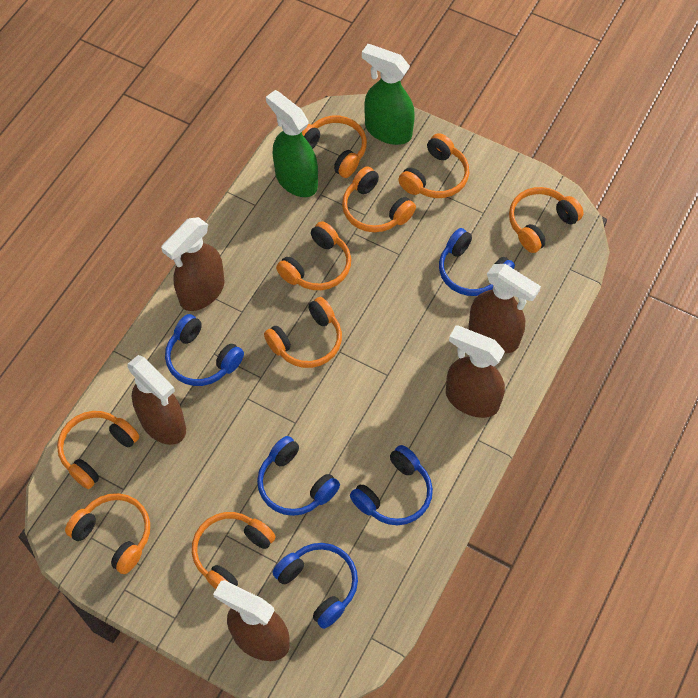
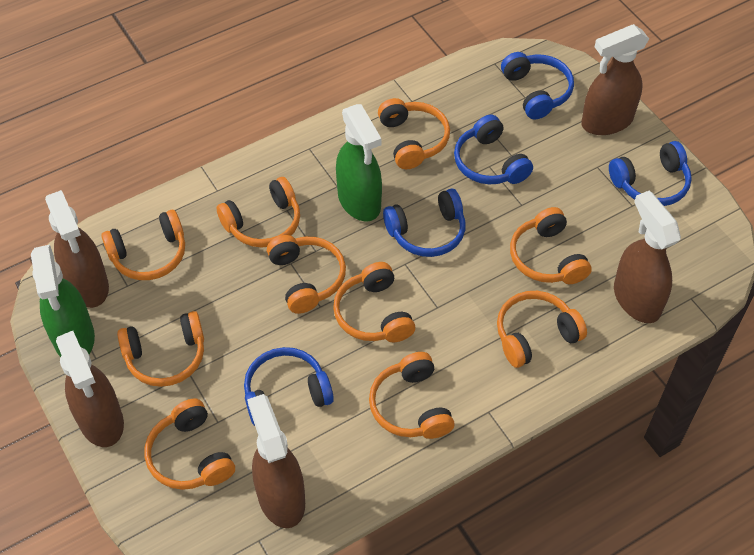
orange headphones: [57,411,139,489] [65,493,150,574] [192,512,276,589] [264,297,342,368] [276,221,351,290] [302,115,367,178] [342,166,416,232] [398,133,469,198] [509,187,584,253] = 9 -> [101,210,185,280] [117,311,204,387] [145,398,235,490] [217,177,300,248] [267,235,346,314] [333,262,415,342] [369,352,454,439] [378,98,450,169] [497,291,587,368] [510,207,592,284] = 10

